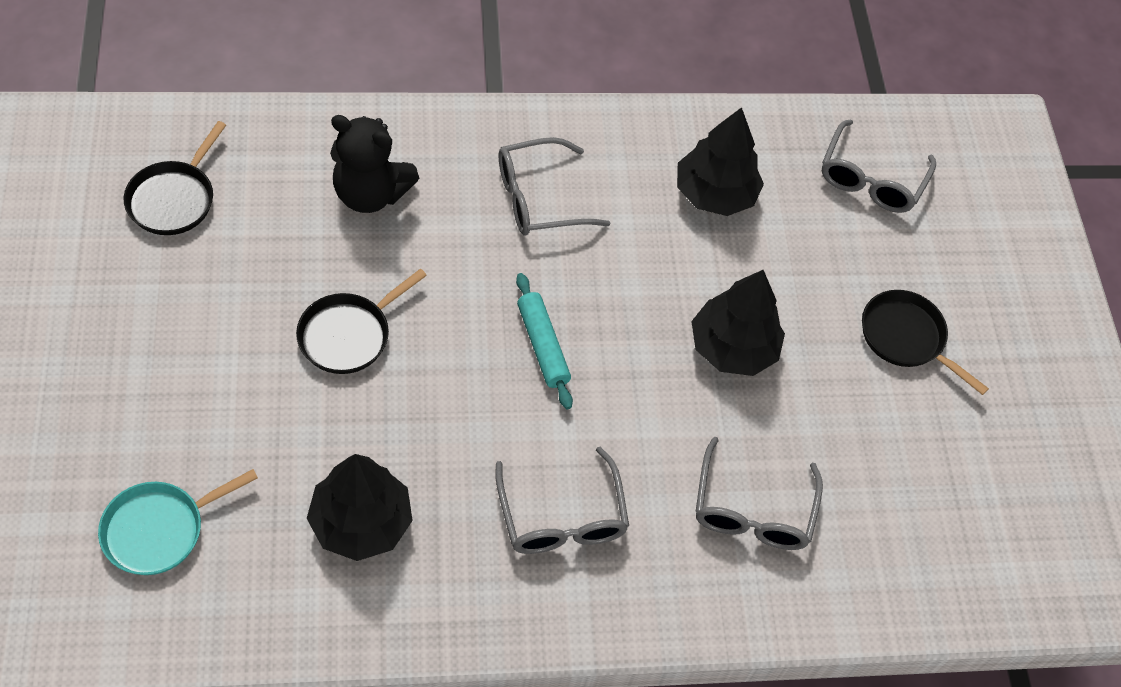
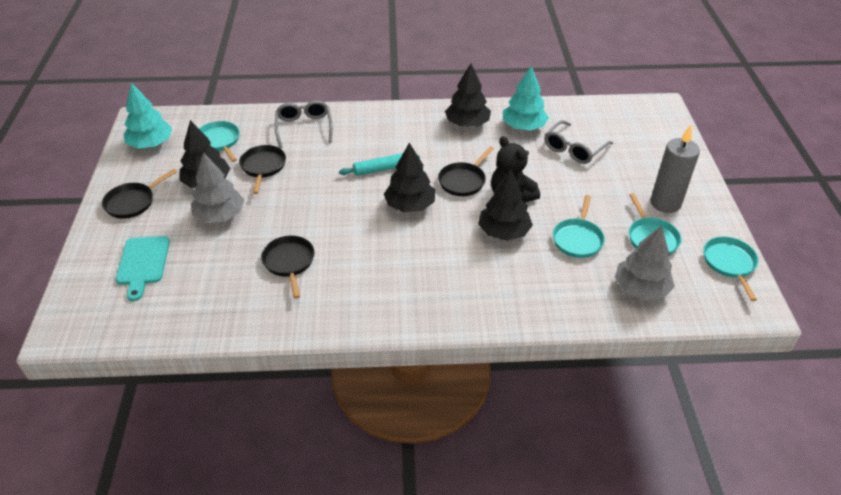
black pan: [124,121,226,235] [296,269,427,374] [862,290,989,395] = 3 -> [102,169,177,219] [239,145,286,194] [261,236,315,299] [438,146,494,196] = 4
black tree: [307,454,413,561] [677,107,764,216] [691,270,785,376] = 3 -> [179,120,230,188] [384,143,435,212] [445,63,491,127] [478,169,533,241] = 4
grey candle: none = 0 -> [651,125,700,213] = 1
grey glasses: [495,447,629,554] [499,137,610,236] [696,437,823,550] [822,119,936,213] = 4 -> [275,101,333,148] [545,120,613,164] = 2
grey tree: none = 0 -> [191,153,244,223] [615,225,675,300] = 2
turquoise cutting board: none = 0 -> [116,236,170,301] = 1
turquoise pan: [98,469,258,575] = 1 -> [199,121,239,162] [553,195,605,258] [629,193,682,254] [703,236,759,301] = 4
turquoise tree: none = 0 -> [124,83,173,149] [503,66,549,131] = 2

